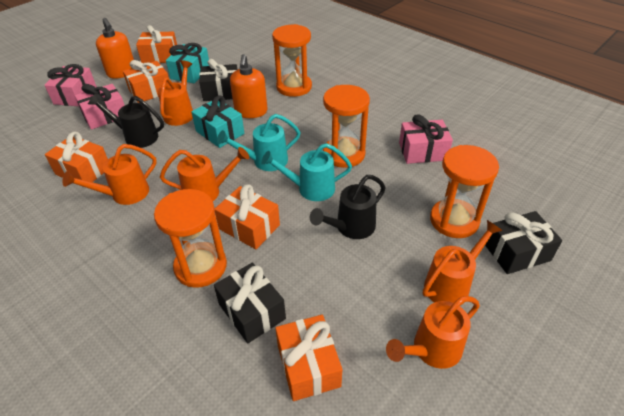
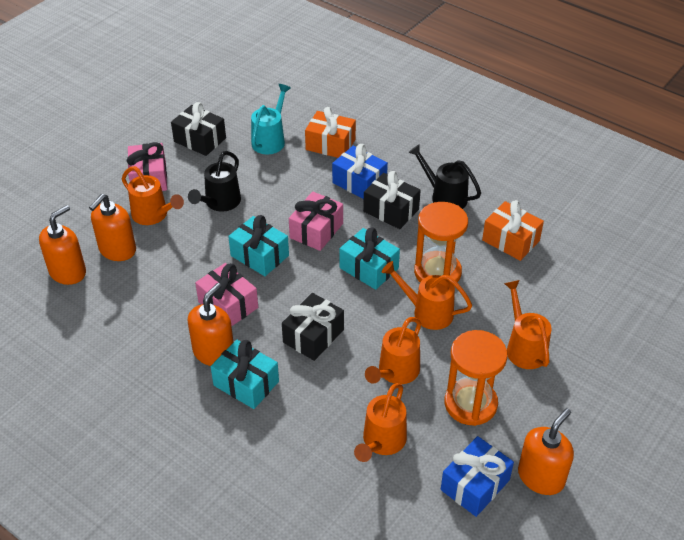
blue gift: none = 0 -> [332,144,388,199] [441,436,514,517] = 2
orange gift: [45,132,108,182] [123,60,169,103] [136,25,177,63] [215,184,280,249] [275,315,342,401] = 5 -> [305,107,356,158] [482,200,544,261] = 2
orange hourglass: [154,189,227,288] [272,24,312,97] [323,85,370,168] [430,145,499,238] = 4 -> [414,202,468,282] [445,330,508,426] = 2
orange soap dispenser: [96,18,134,79] [230,54,268,118] = 2 -> [39,205,86,285] [89,194,136,261] [188,283,233,366] [518,408,574,495] = 4
turquoise gift: [166,43,209,83] [191,95,244,148] = 2 -> [211,339,279,409] [228,215,289,276] [340,227,400,290] = 3
turquoise watering can: [217,114,301,171] [261,143,352,201] = 2 -> [251,84,291,154] = 1

